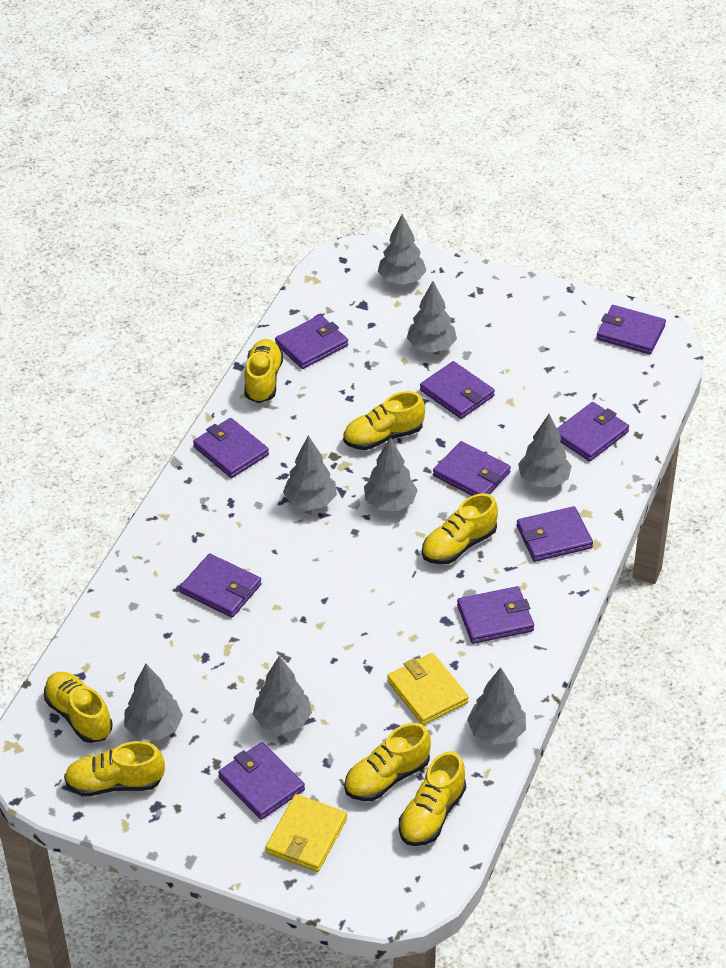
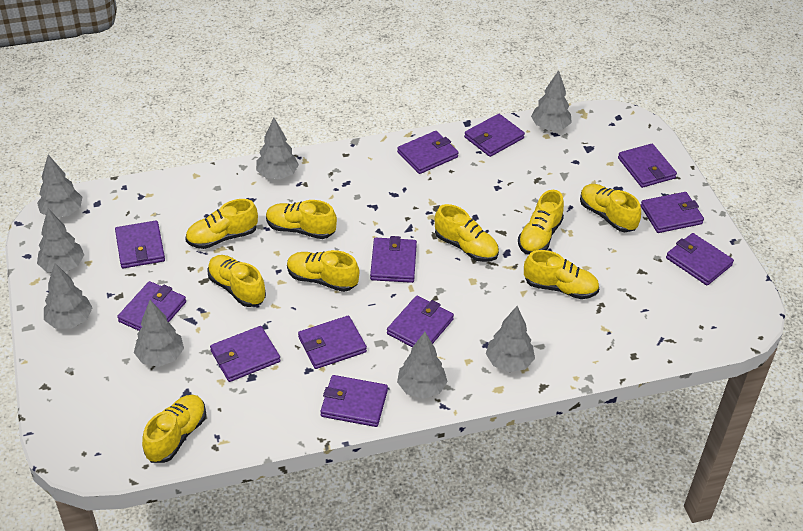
purple wallet: [180,554,262,618] [193,418,269,478] [218,742,305,820] [275,315,348,369] [420,361,495,419] [433,441,511,496] [457,586,534,644] [517,506,593,562] [557,402,629,461] [597,305,666,354] = 10 -> [115,220,165,268] [117,281,186,331] [210,326,281,382] [298,316,367,369] [320,375,388,427] [370,236,417,283] [387,296,454,347] [397,131,459,174] [464,114,525,157] [618,144,677,188] [641,192,704,233] [666,233,734,286] = 12
yellow shoe: [44,672,113,743] [64,741,165,797] [244,339,283,403] [343,391,425,450] [344,723,431,801] [399,751,466,846] [422,493,498,565] = 7 -> [142,395,206,463] [185,199,258,249] [207,255,266,307] [266,200,337,239] [287,250,359,292] [435,204,499,262] [518,190,564,255] [524,250,599,299] [580,184,641,232] = 9
yellow wallet: [265,794,347,872] [387,653,469,725] = 2 -> none = 0

